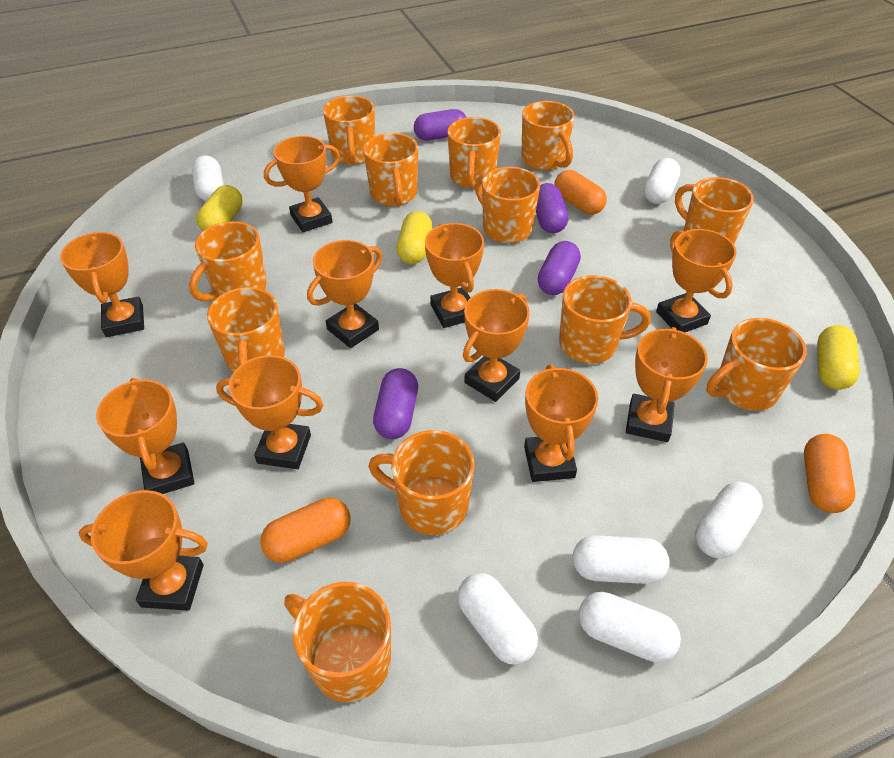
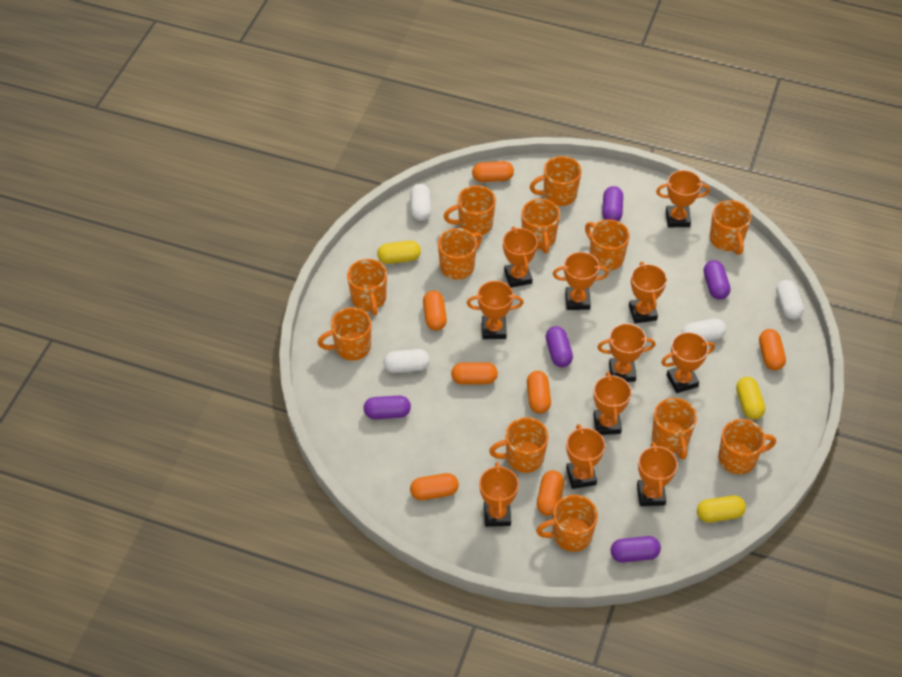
orange capsule: [260,498,351,563] [554,170,607,215] [804,434,855,513] = 3 -> [410,473,459,500] [423,290,447,331] [451,362,498,385] [472,161,514,182] [527,371,551,413] [537,470,564,516] [759,329,786,370] = 7
purple capsule: [373,368,418,439] [414,109,467,141] [536,183,568,233] [538,241,581,295] = 4 -> [363,396,411,419] [546,326,573,367] [602,186,623,221] [611,536,661,563] [704,260,730,300] = 5
white capsule: [192,155,224,201] [457,573,538,665] [573,535,670,584] [579,592,681,663] [644,158,680,204] [695,482,763,558] = 6 -> [384,349,430,373] [410,184,431,221] [682,318,726,342] [776,280,804,320] = 4

